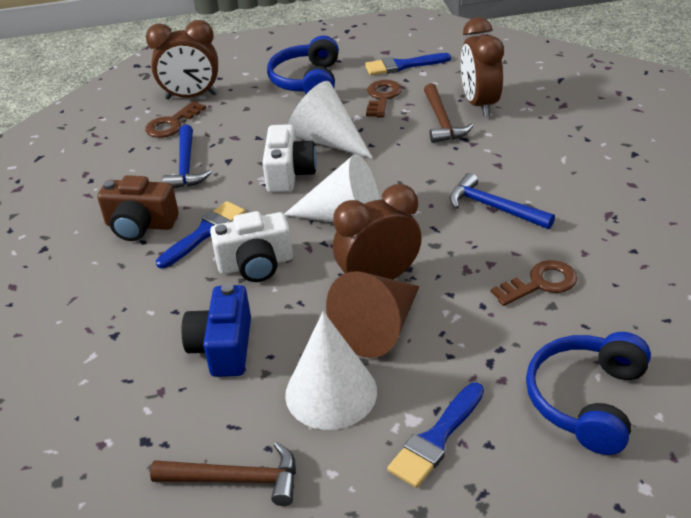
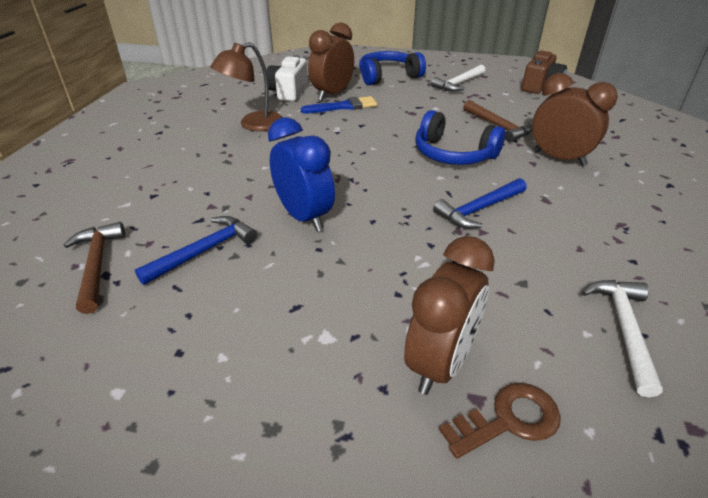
blue brush: [156,201,246,268] [365,53,451,75] [387,382,484,488] = 3 -> [301,96,377,113] = 1
blue camera: [182,283,251,377] = 1 -> none = 0
blue clock: none = 0 -> [268,117,335,232] = 1
brown cone: [326,271,419,358] = 1 -> none = 0
brown key: [145,101,206,138] [366,80,402,118] [491,260,577,306] = 3 -> [439,383,561,459] = 1
brown lamp: none = 0 -> [210,42,283,131] = 1
white camera: [210,211,293,282] [262,124,317,193] = 2 -> [266,55,308,101] = 1
white cone: [284,154,380,222] [285,311,377,430] [288,81,373,158] = 3 -> none = 0
white hammer: none = 0 -> [431,65,485,92] [582,280,663,397] = 2

